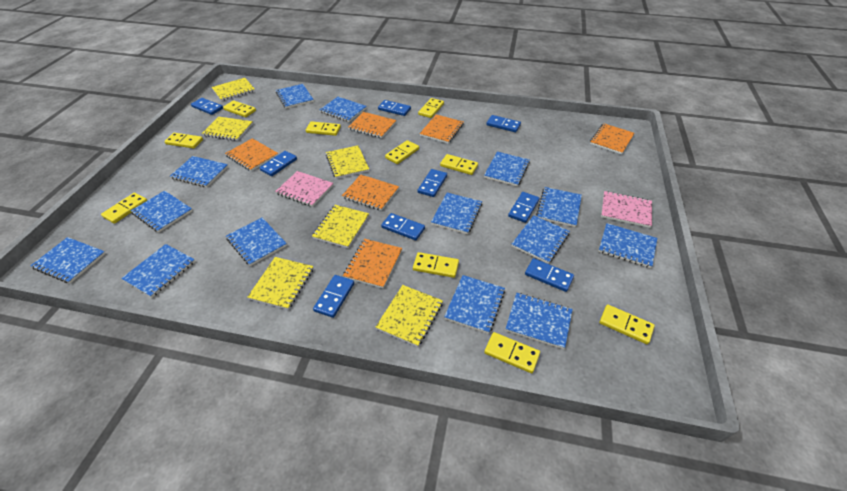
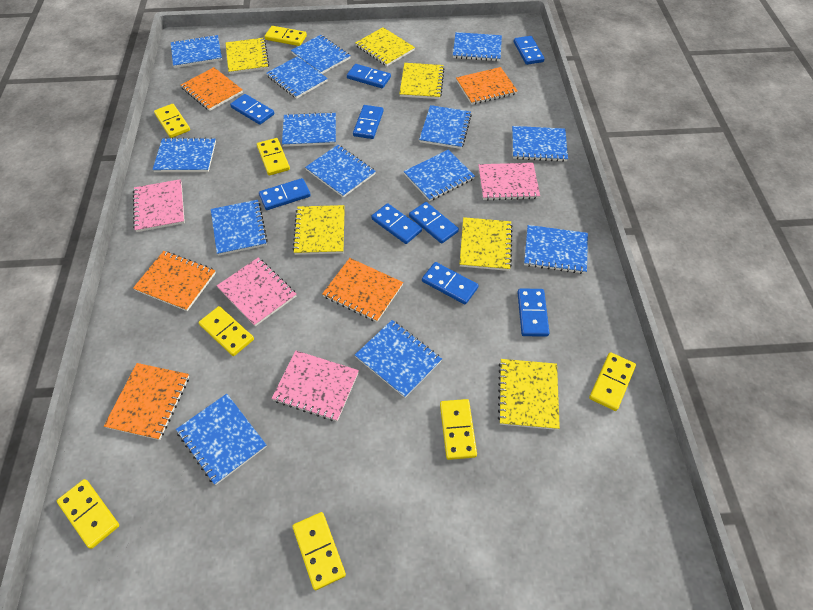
orange notebook: [225,138,278,171] [342,175,399,211] [343,239,402,288] [348,112,396,138] [420,114,464,144] [590,123,634,155] = 6 -> [104,363,189,440] [133,251,216,311] [181,67,243,111] [322,258,403,322] [456,67,518,105] = 5
pink notebook: [275,171,333,207] [601,191,652,228] = 2 -> [133,179,185,232] [217,257,296,326] [272,351,359,421] [478,163,540,201] = 4
yellow domino: [101,193,147,224] [164,133,203,148] [223,100,256,117] [306,121,341,136] [385,140,419,164] [413,252,459,278] [418,98,444,118] [440,154,478,175] [484,332,540,373] [599,304,655,344] = 10 -> [57,479,119,549] [154,104,190,138] [199,306,254,356] [257,138,290,176] [265,26,307,46] [292,512,346,590] [440,399,477,460] [589,352,636,411] = 8

